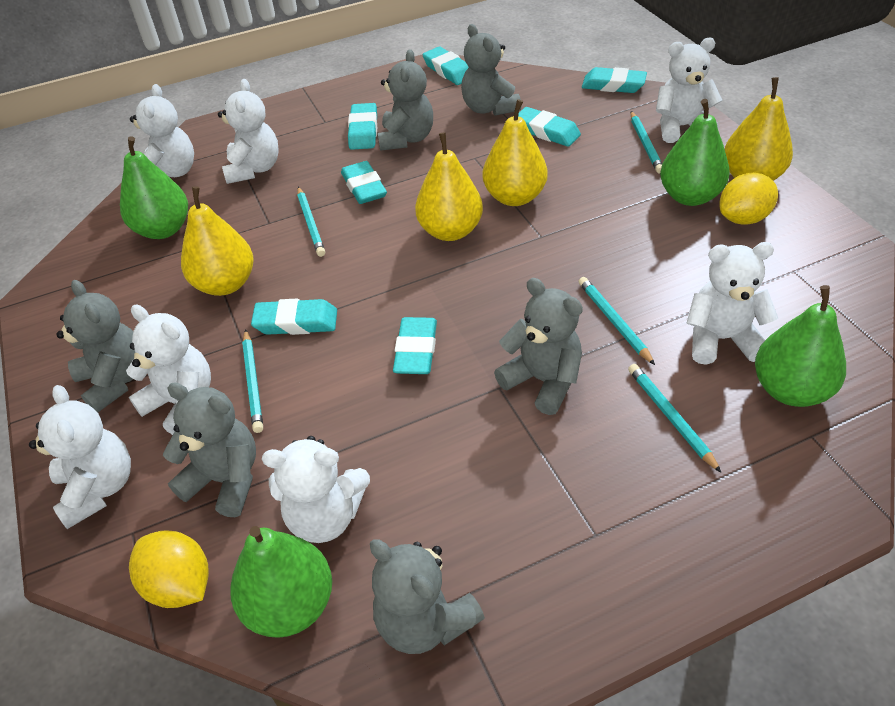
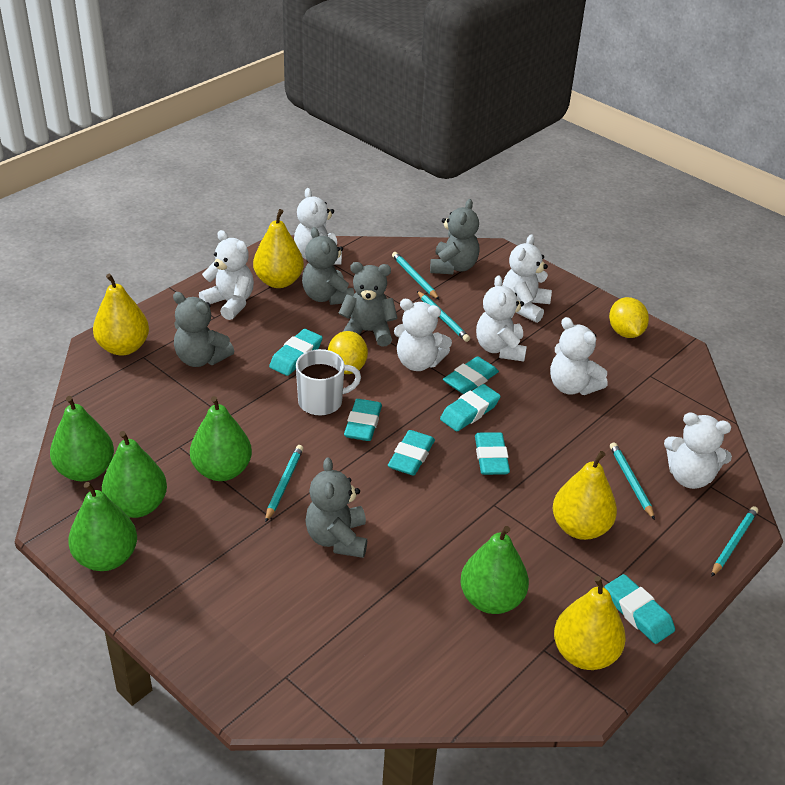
green pear: [120,136,188,239] [230,526,332,638] [660,99,730,206] [755,285,846,407] = 4 -> [50,396,114,481] [68,482,137,571] [102,431,167,518] [190,396,252,481] [461,526,529,614] = 5
grey teddy bear: [56,280,135,413] [163,382,256,517] [370,539,485,654] [378,49,433,151] [461,24,521,116] [494,278,583,415] = 6 -> [173,292,234,367] [302,227,354,305] [305,457,367,558] [339,262,398,347] [430,199,480,274] = 5
white mug: none = 0 -> [296,349,361,416] = 1

